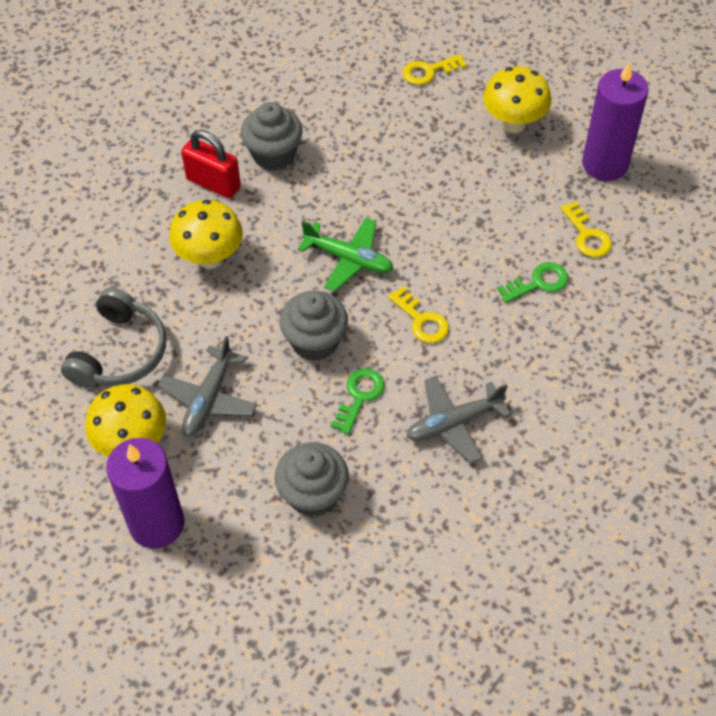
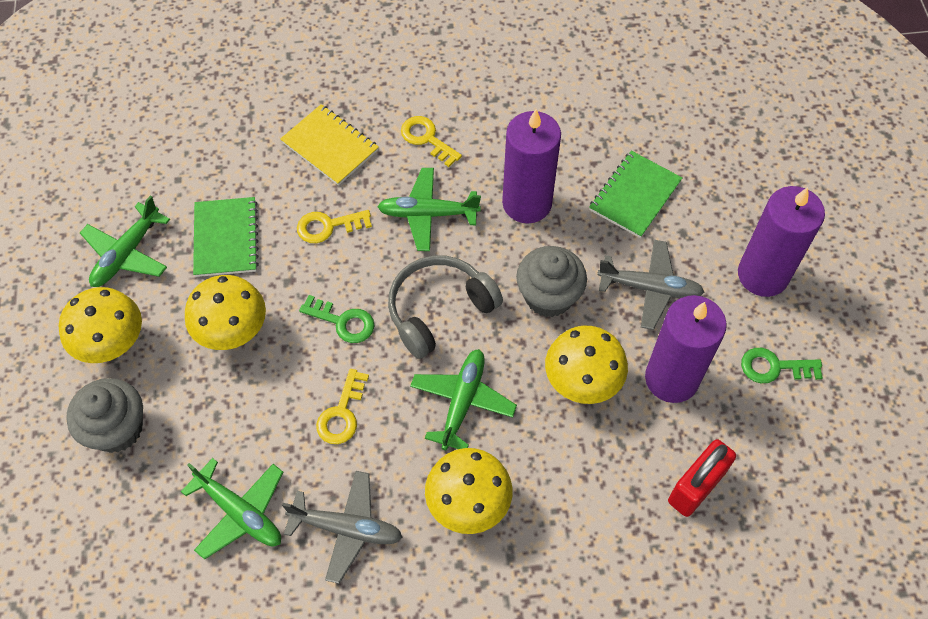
green notebook: none = 0 -> [193,197,259,277] [589,151,682,238] = 2
green plane: [298,218,394,292] = 1 -> [80,195,170,287] [181,458,283,560] [377,168,481,251] [410,349,517,450] = 4
grey cupcake: [241,102,303,170] [275,442,349,517] [280,291,348,361] = 3 -> [66,378,143,453] [516,246,587,317] = 2
purple candle: [106,438,184,549] [582,61,649,181] = 2 -> [502,109,561,223] [645,295,727,403] [738,186,825,297] = 3
yellow mushroom: [85,384,166,457] [169,200,243,269] [483,67,551,133] = 3 -> [59,287,142,363] [185,275,266,350] [425,448,512,534] [545,326,628,404] = 4
yellow notebook: none = 0 -> [280,104,379,186] = 1

